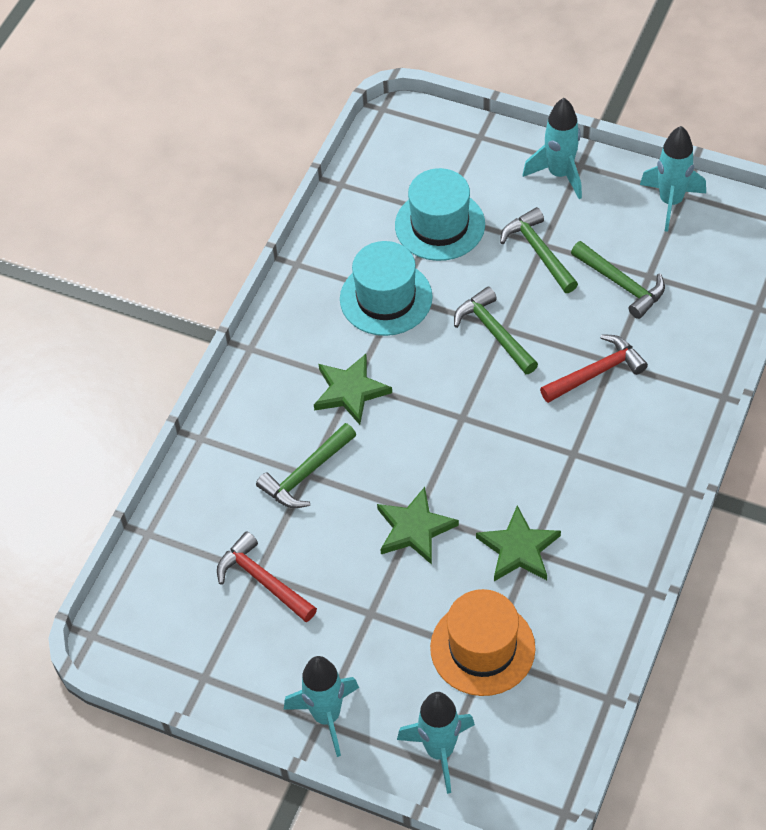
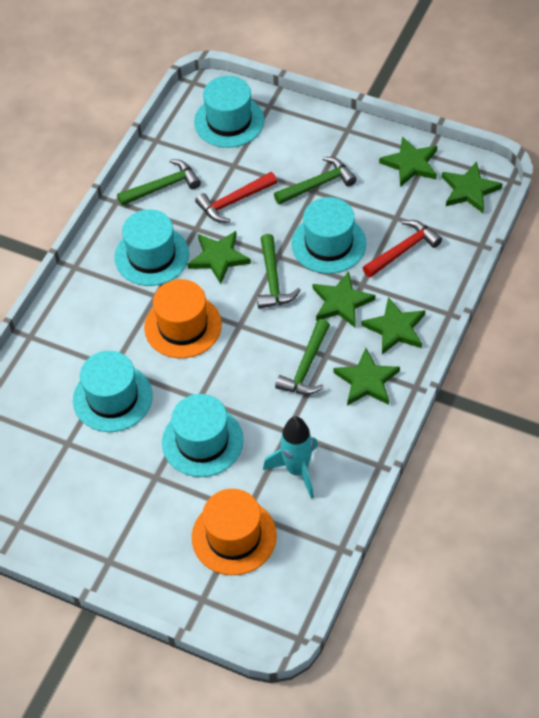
green star: [314,354,392,425] [377,487,459,565] [476,505,561,581] = 3 -> [188,231,251,284] [313,272,375,327] [333,348,400,406] [361,297,425,354] [379,136,437,187] [442,162,503,213] = 6
orange hat: [430,589,536,696] = 1 -> [144,279,222,358] [192,489,277,575] = 2
turquoise hat: [340,241,433,336] [395,168,485,261] = 2 -> [73,351,153,432] [114,209,189,286] [162,394,244,477] [194,76,264,148] [291,197,366,274] = 5
turquoise rocket: [284,656,359,757] [397,692,475,794] [523,98,582,199] [640,126,706,232] = 4 -> [263,416,318,499] = 1

